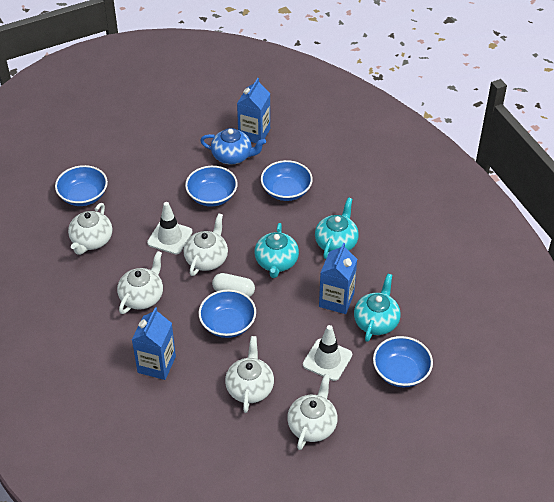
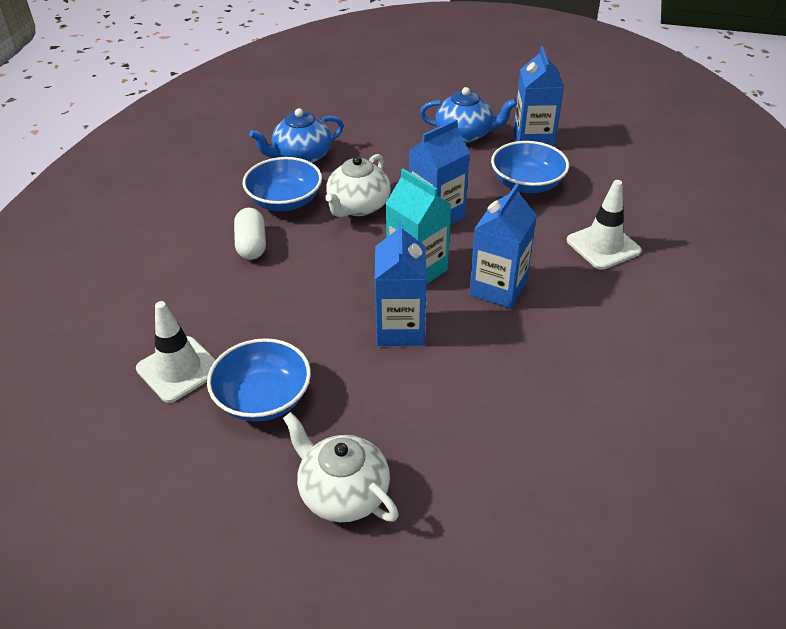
blue bowl: [55,165,108,206] [185,166,238,207] [199,290,256,338] [261,160,313,201] [373,336,433,387] = 5 -> [207,338,311,422] [243,157,322,211] [491,141,569,193] = 3
blue carton: [132,307,176,380] [237,78,270,143] [319,243,357,314] = 3 -> [375,221,427,346] [409,119,470,225] [469,184,537,308] [513,46,564,147] = 4
blue teapot: [200,128,266,165] = 1 -> [249,108,344,163] [420,87,517,143] = 2
turquoise carton: none = 0 -> [385,169,452,283] = 1
turquoise teapot: [255,223,299,278] [315,197,359,259] [354,274,401,342] = 3 -> none = 0
white teapot: [68,203,112,255] [117,251,163,314] [183,213,228,276] [225,336,274,413] [287,374,338,450] = 5 -> [283,412,399,522] [325,154,391,217] = 2

